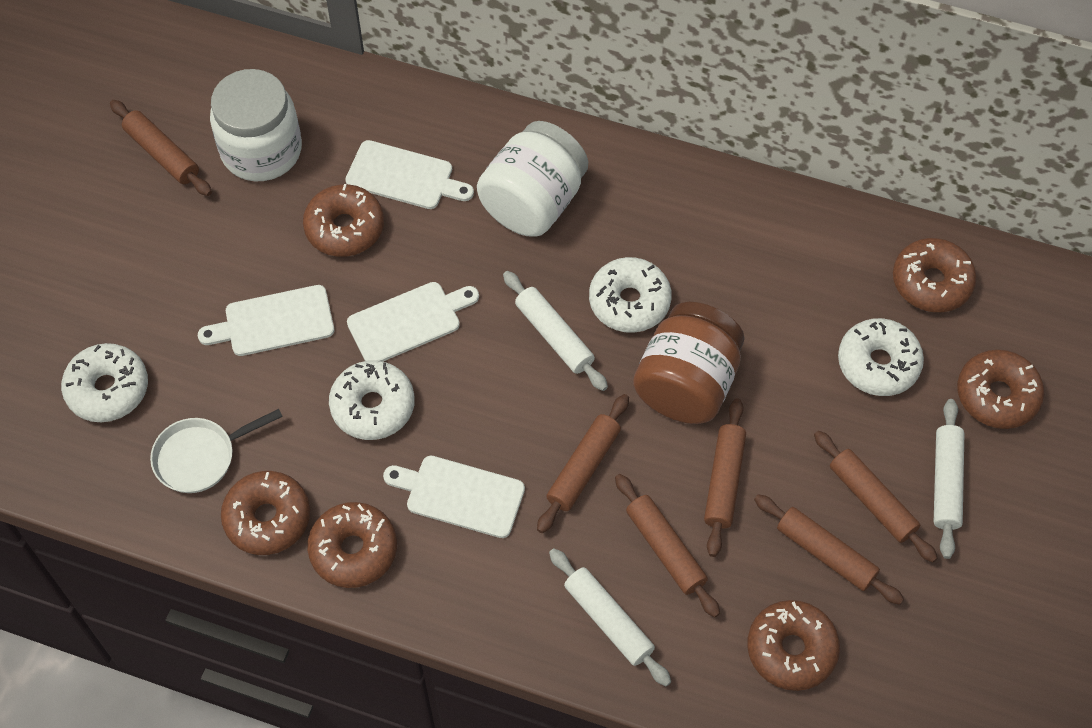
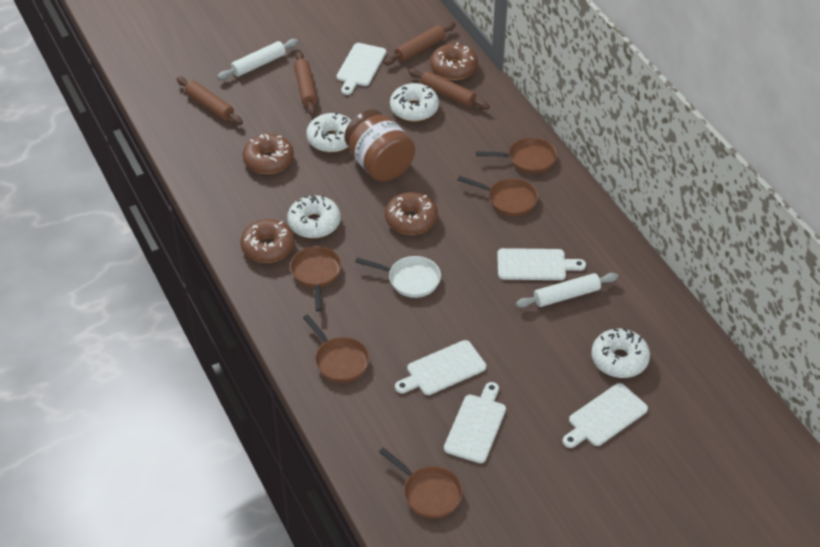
brown donut: [221,471,310,555] [303,184,384,257] [307,502,397,588] [747,600,840,691] [893,238,977,312] [957,350,1044,429] = 6 -> [240,219,295,263] [243,134,294,174] [385,192,438,235] [430,42,478,80] = 4
brown pan: none = 0 -> [290,246,342,311] [303,314,370,383] [379,448,463,519] [458,176,538,216] [476,137,557,174] = 5
brown rolling pin: [110,100,212,196] [537,394,629,533] [615,474,720,618] [704,398,746,557] [754,494,904,605] [814,431,937,563] = 6 -> [176,77,243,125] [294,51,317,116] [384,22,456,65] [408,69,490,110] = 4
white cutting board: [198,285,334,356] [345,140,474,209] [347,282,479,362] [383,456,525,538] = 4 -> [336,43,386,95] [395,340,486,395] [444,382,506,463] [497,248,586,280] [562,383,648,448] = 5
white jar: [210,69,302,181] [477,121,588,237] = 2 -> none = 0
white rolling pin: [503,271,608,391] [549,548,671,686] [934,399,965,559] = 3 -> [217,39,298,80] [516,273,618,308] = 2

